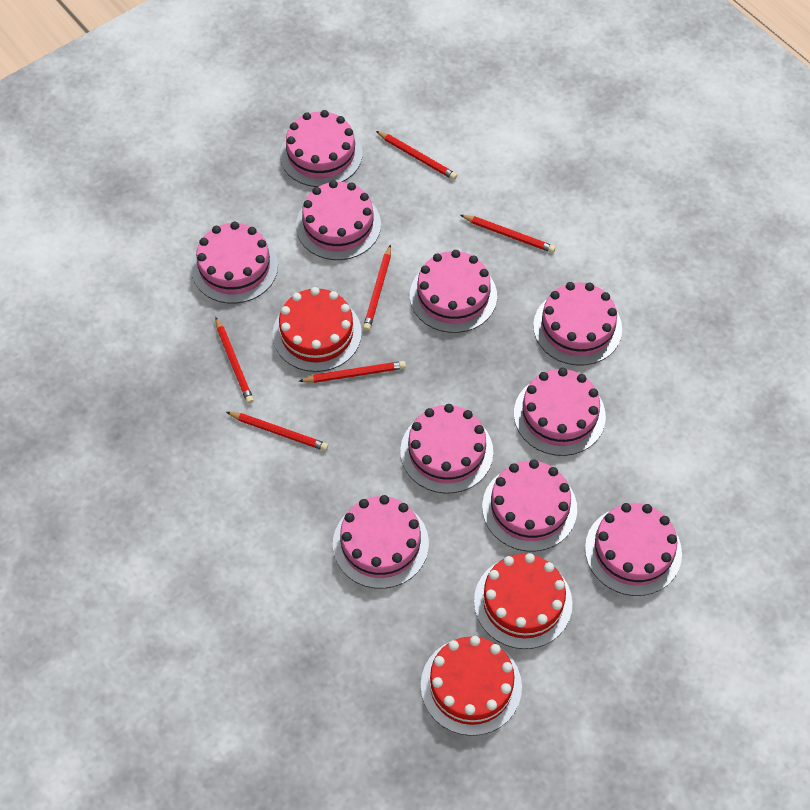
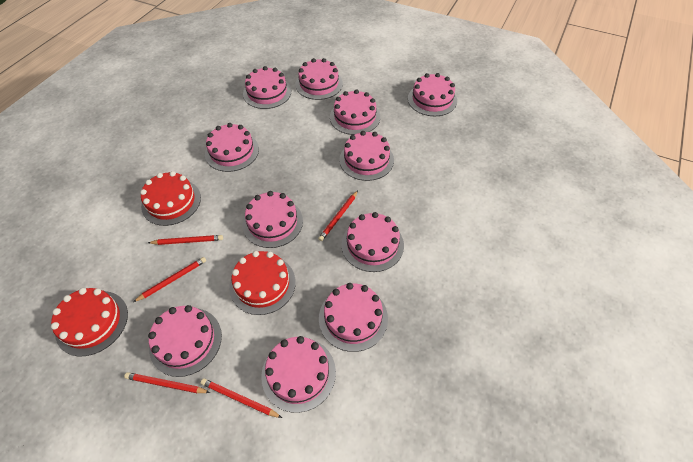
pink cake: [191,221,278,304] [280,110,363,187] [296,180,381,260] [333,495,429,589] [400,404,493,494] [410,250,497,333] [482,460,577,551] [514,368,606,456] [533,282,622,366] [585,503,682,596] = 10 -> [148,305,222,377] [205,123,259,172] [243,66,291,109] [243,191,303,248] [261,336,336,413] [295,58,343,100] [319,283,388,352] [330,89,380,135] [339,131,394,181] [341,212,404,272] [408,73,457,116] = 11
red pencil: [216,317,254,404] [226,412,328,451] [299,361,406,383] [363,245,391,331] [376,131,457,180] [461,215,556,253] = 6 -> [124,372,210,393] [133,257,206,302] [148,235,223,245] [201,378,282,418] [318,191,358,241] = 5

